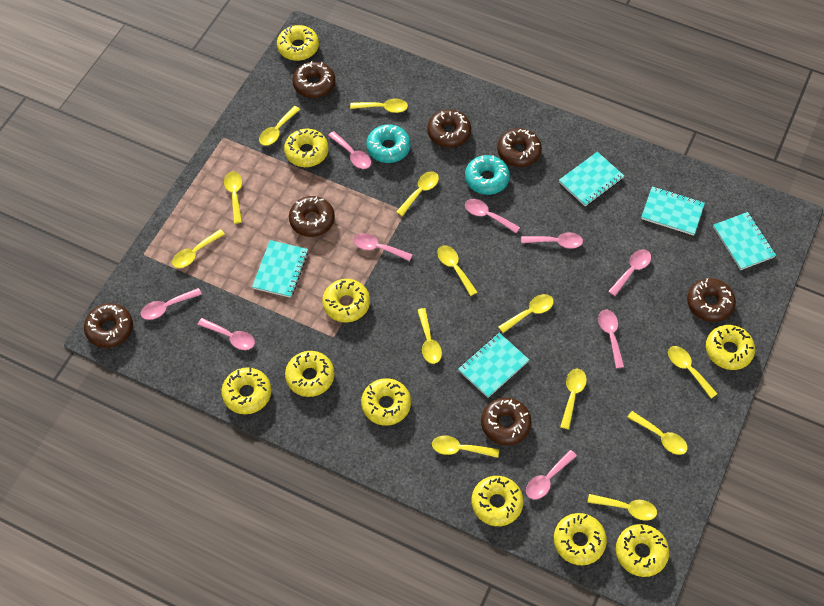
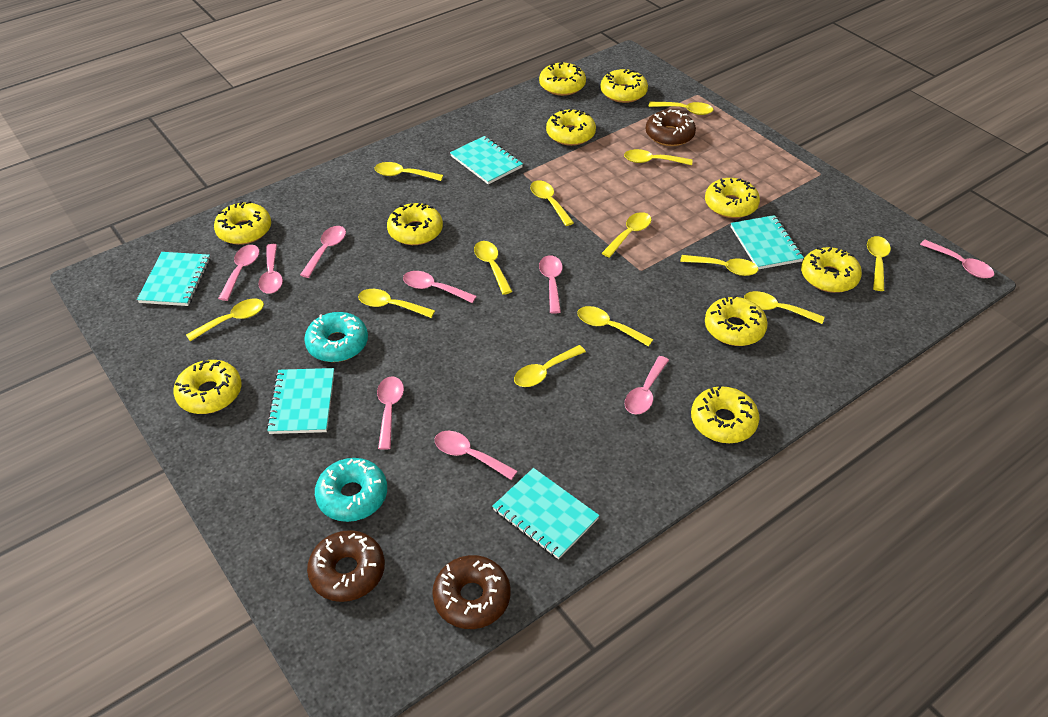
brown donut: [84,303,133,348] [289,196,335,237] [292,61,335,98] [427,109,471,148] [481,398,532,445] [497,128,542,167] [687,278,736,322] = 7 -> [307,530,385,602] [432,555,511,629] [646,109,696,146] = 3

